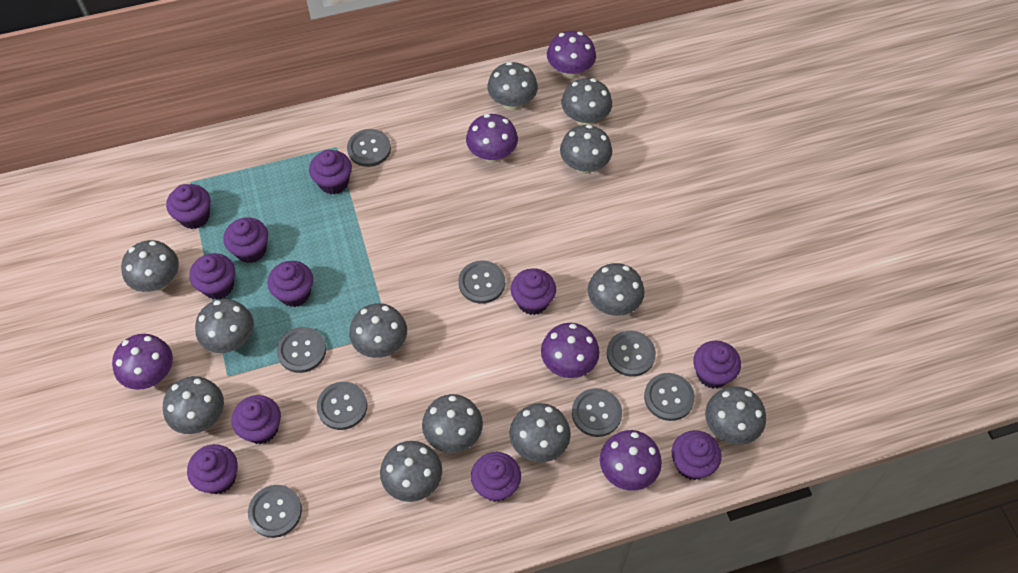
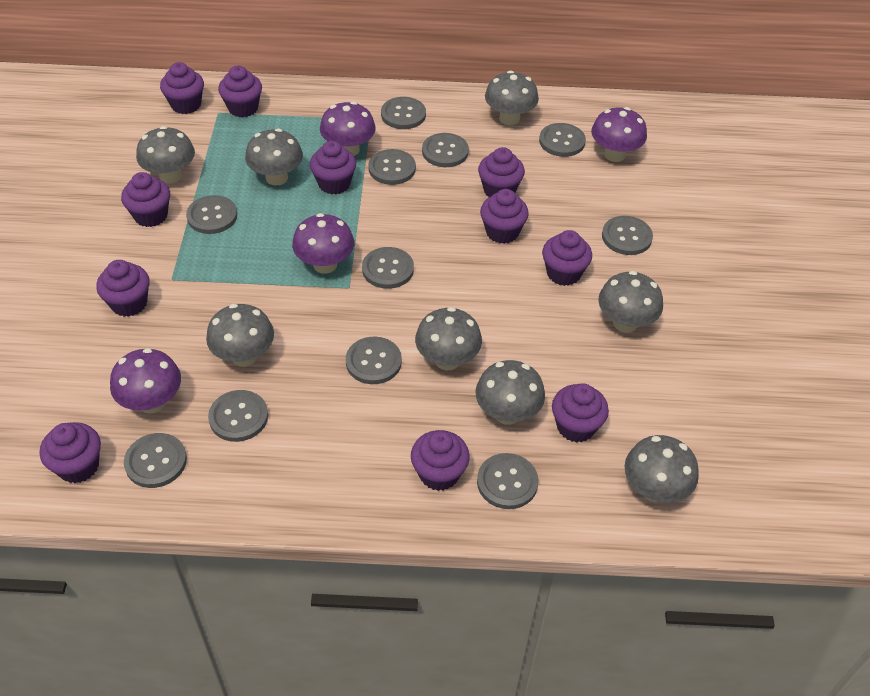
grey button: [248,485,302,538] [277,327,326,373] [317,382,367,430] [347,129,391,167] [458,260,505,304] [572,388,622,437] [607,330,656,377] [644,373,695,421] = 8 -> [124,433,187,488] [186,195,237,234] [208,390,268,442] [346,337,402,384] [362,247,414,289] [368,149,416,185] [381,97,426,129] [422,133,469,167] [477,453,539,509] [539,123,586,157] [602,216,653,255] = 11
grey mushroom: [121,240,179,292] [163,376,224,434] [195,299,254,353] [349,303,407,358] [380,441,442,502] [422,394,483,453] [487,62,538,111] [510,403,571,462] [560,125,612,174] [561,78,612,126] [588,263,644,316] [705,386,766,445] = 12 -> [136,126,195,184] [206,304,274,367] [245,128,303,186] [415,307,482,370] [476,360,545,425] [485,71,539,125] [598,271,663,333] [625,435,699,503] = 8
purple mushroom: [112,334,173,390] [466,114,518,163] [541,323,600,378] [547,31,596,79] [600,430,662,491] = 5 -> [110,348,181,414] [292,213,354,274] [320,101,376,156] [591,107,647,162] = 4

